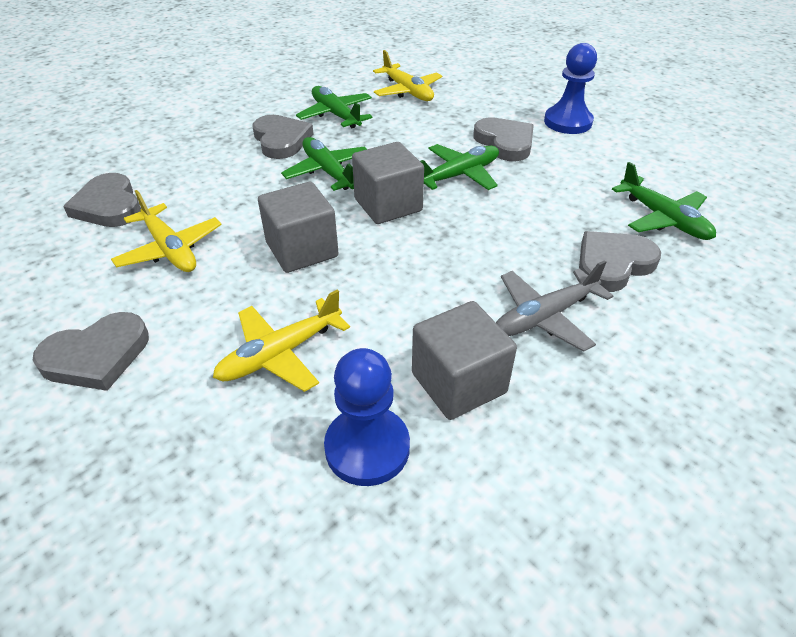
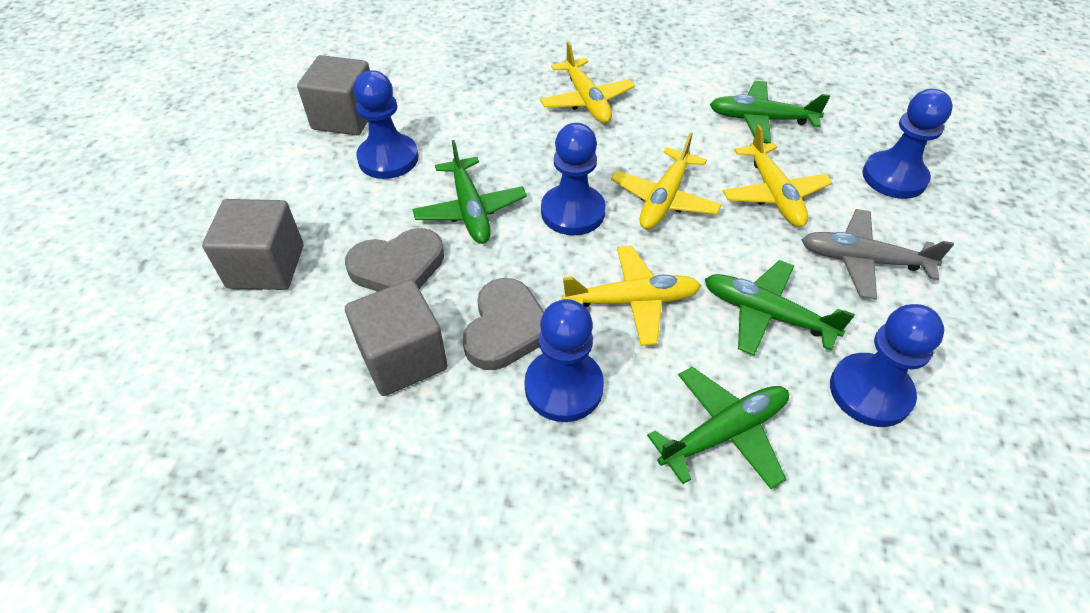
blue pawn: [324,348,410,486] [544,43,597,134] = 2 -> [353,70,418,179] [524,299,604,422] [541,123,606,235] [830,304,944,427] [862,89,953,199] = 5
grey heart: [33,312,149,391] [63,173,141,227] [253,115,313,159] [473,117,534,161] [579,231,661,292] = 5 -> [345,228,444,292] [463,278,544,370] = 2
yellow plane: [111,190,222,272] [213,290,350,392] [373,50,442,101] = 3 -> [540,42,635,123] [562,245,701,346] [611,132,722,229] [723,125,833,227] = 4

